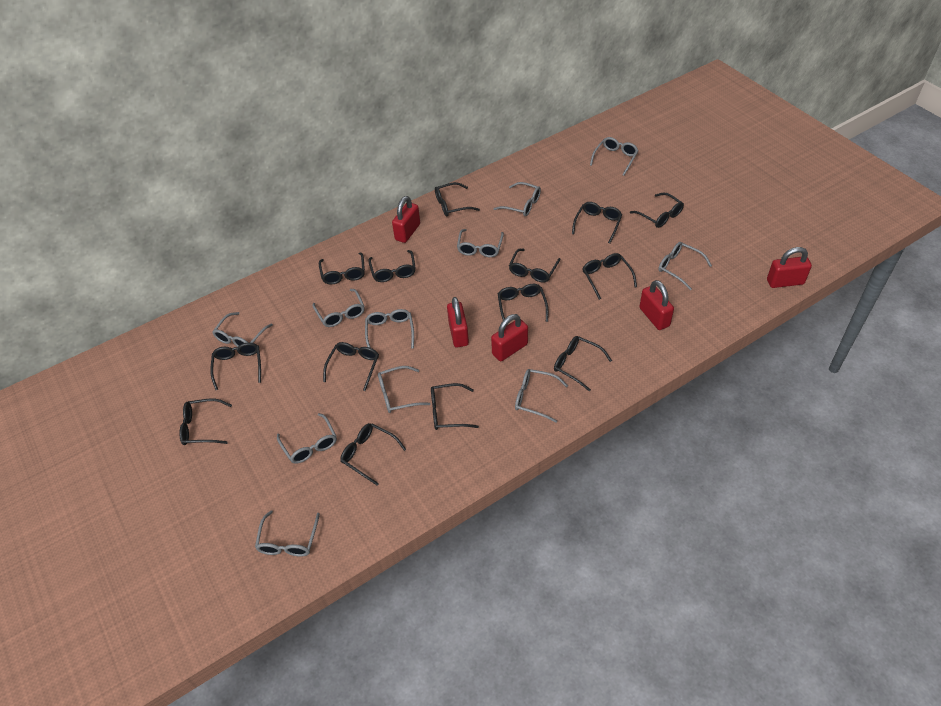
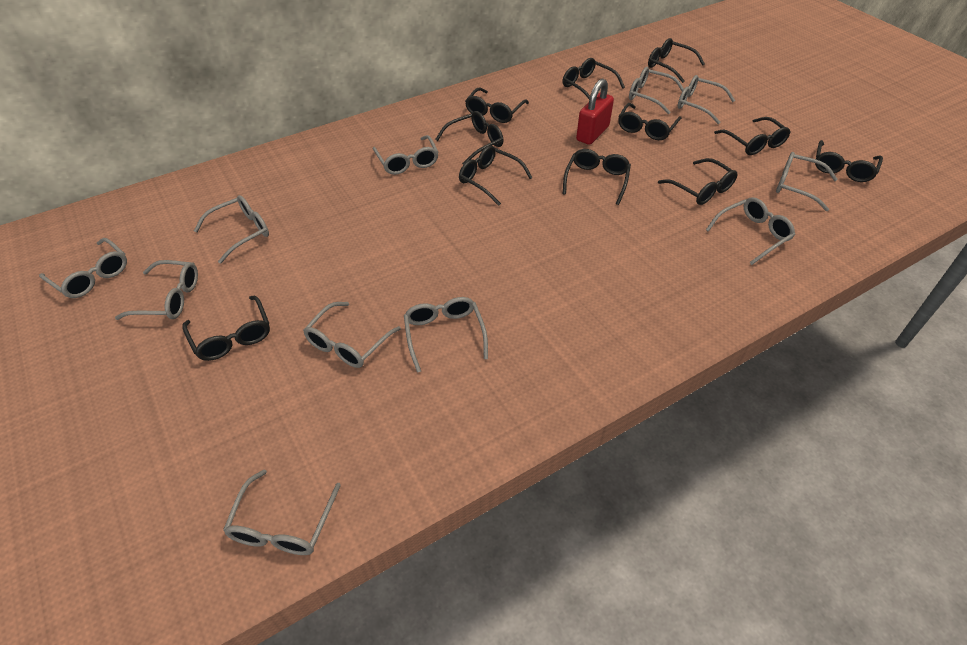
black glasses: [179,399,232,445] [210,343,261,390] [319,253,365,284] [323,342,379,391] [340,423,406,485] [368,250,416,282] [431,383,479,430] [435,182,480,217] [498,284,549,322] [509,249,561,283] [554,336,612,392] [572,202,622,244] [582,253,637,300] [630,193,684,228] = 14 -> [182,296,270,361] [435,111,504,165] [459,146,533,206] [465,88,529,123] [563,58,625,99] [563,149,631,205] [618,103,681,140] [648,38,705,83] [658,158,737,205] [714,117,790,155] [815,140,883,182] = 11
red padlock: [392,196,420,243] [447,297,469,347] [491,314,528,361] [639,280,674,330] [767,247,812,288] = 5 -> [576,79,614,145] = 1

